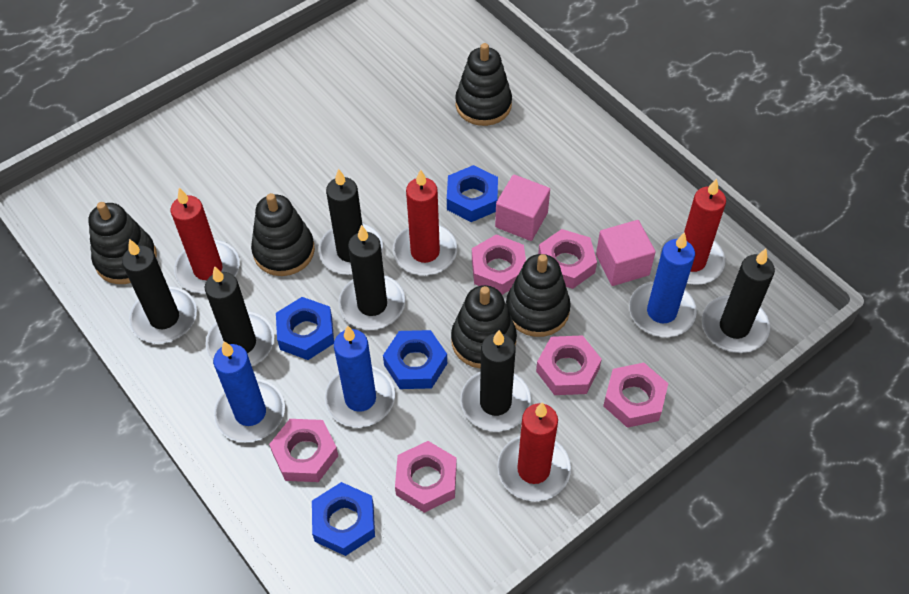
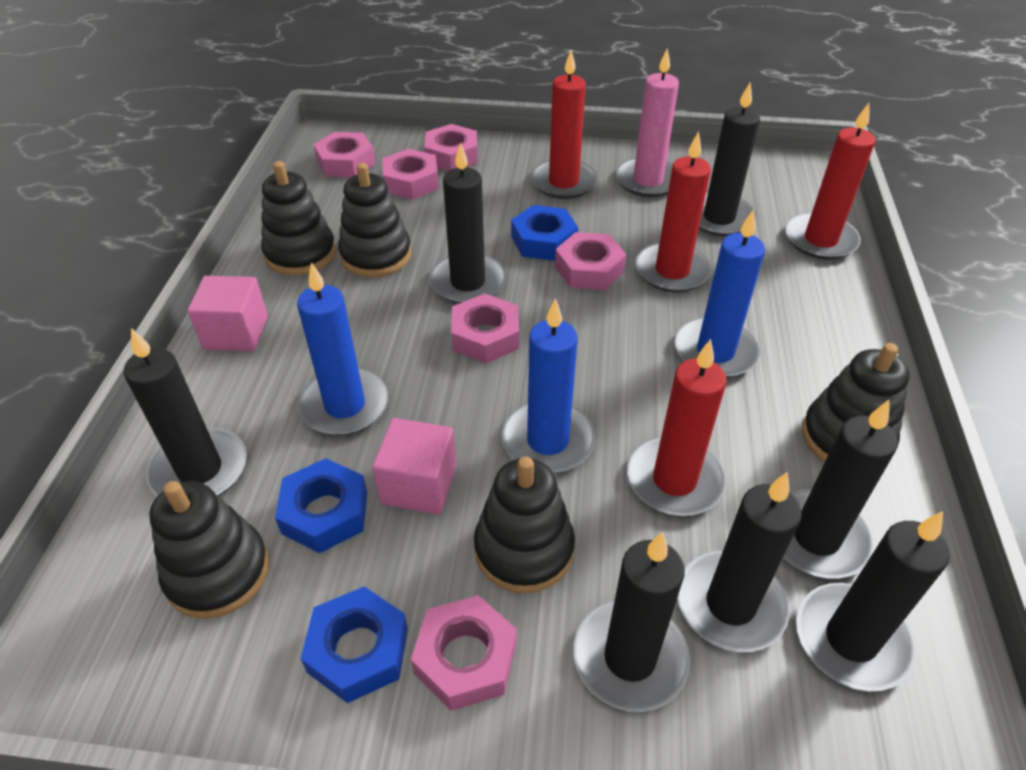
black candle: [122,239,197,343] [205,266,274,366] [319,169,383,275] [339,225,405,330] [460,330,531,432] [702,249,775,353] = 6 -> [124,328,247,496] [429,142,506,304] [573,532,690,712] [678,472,802,652] [699,82,760,236] [783,400,898,579] [796,511,950,691] = 7
blue nut: [276,297,334,360] [312,482,375,556] [383,330,447,389] [447,165,498,222] = 4 -> [275,458,367,553] [300,587,408,703] [511,205,578,261] = 3
pink candle: none = 0 -> [616,48,679,197] = 1

